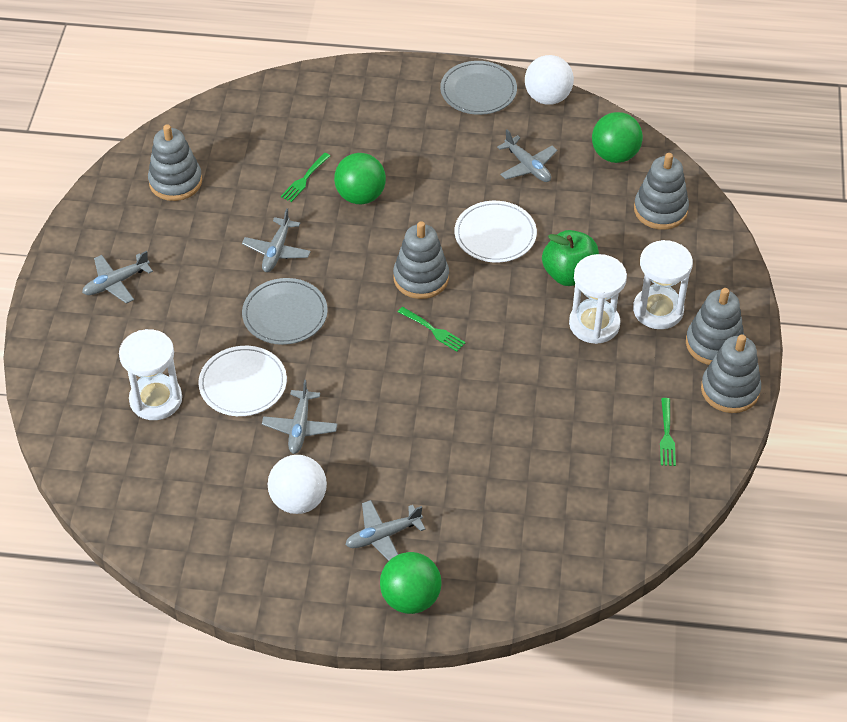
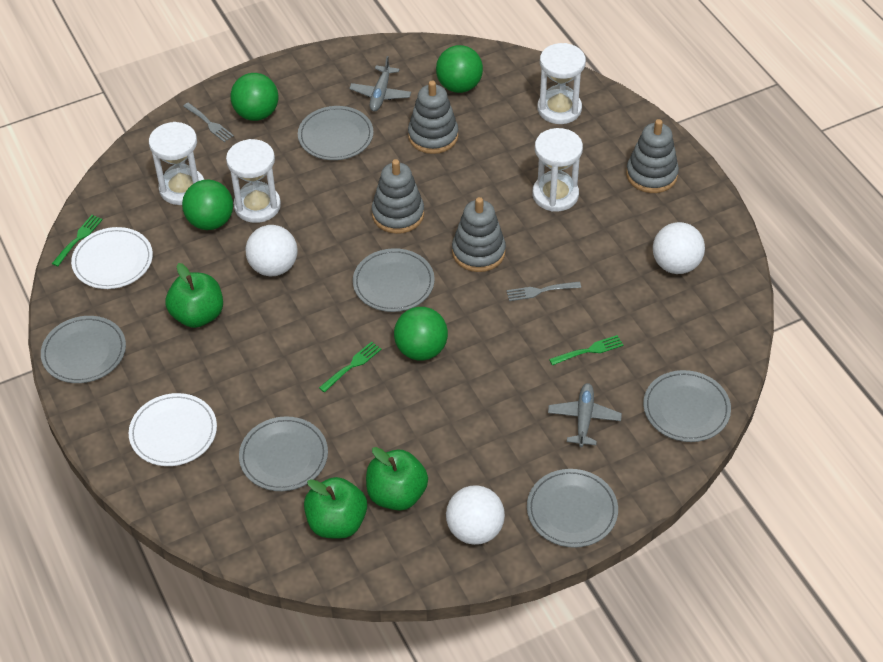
green apple: [542,230,599,286] = 1 -> [166,263,223,328] [304,477,367,539] [366,447,428,511] = 3
green ball: [334,153,386,204] [380,552,441,614] [592,112,643,163] = 3 -> [182,180,233,230] [230,73,279,121] [394,307,448,361] [436,45,483,93] = 4
grey fork: none = 0 -> [183,103,234,142] [506,281,581,301] = 2
grey plane: [82,251,153,304] [242,208,311,272] [262,380,337,454] [345,500,425,561] [497,129,557,182] = 5 -> [349,56,411,112] [548,383,622,447] = 2
grey plate: [242,278,328,345] [440,61,517,115] = 2 -> [41,316,126,383] [239,416,328,491] [298,106,374,160] [353,248,435,312] [527,469,618,548] [643,370,731,442] = 6
grey stacking toy: [148,124,202,201] [393,221,449,299] [634,153,689,230] [686,288,744,365] [701,335,761,413] = 5 -> [372,159,424,234] [408,80,458,154] [452,197,506,272] [626,119,679,193] = 4
white ball: [268,455,327,514] [525,55,574,105] = 2 -> [246,225,297,276] [446,485,505,545] [653,222,705,274] = 3
white hourglass: [119,329,182,420] [569,254,627,344] [633,240,693,329] = 3 -> [149,122,204,205] [226,139,281,223] [532,128,583,212] [537,43,586,124] = 4

